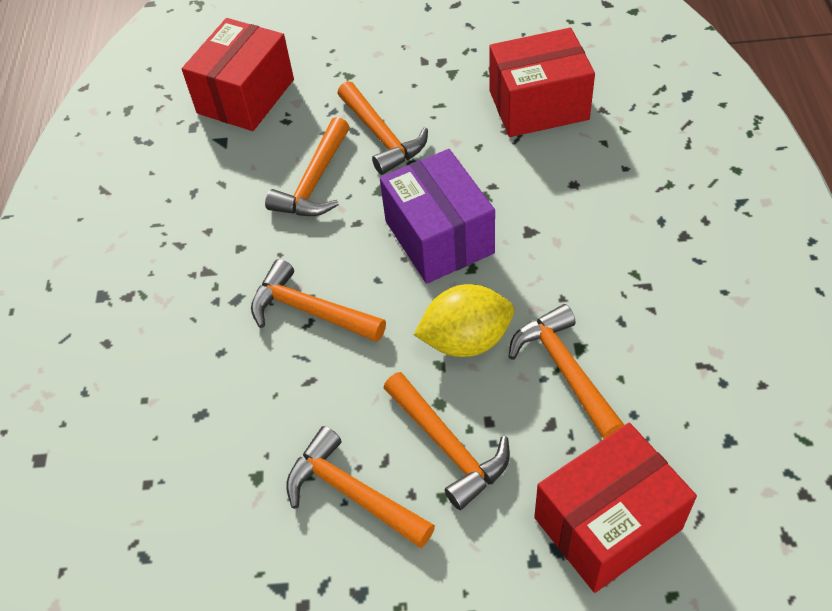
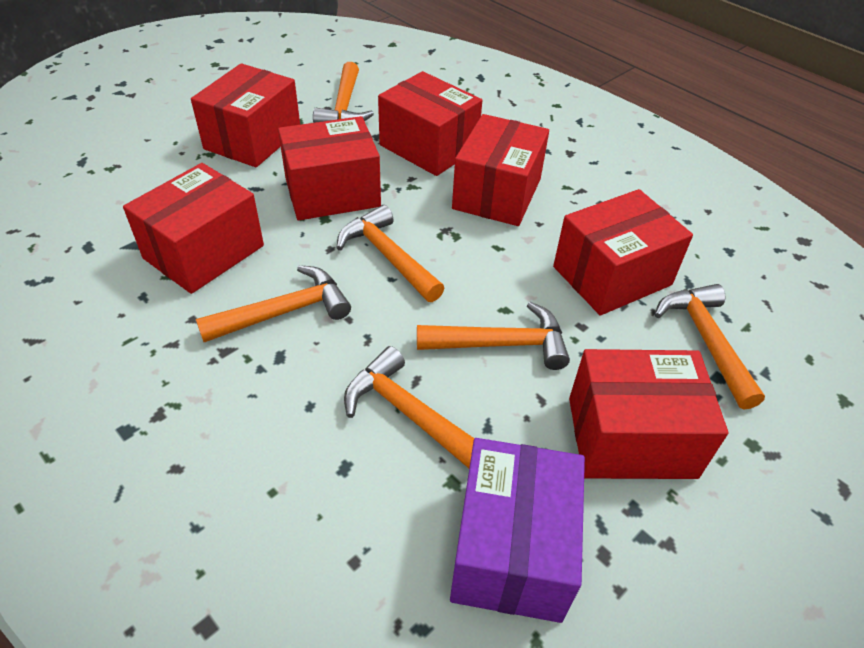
red box: [182,18,294,131] [490,28,595,137] [534,423,697,593] = 3 -> [123,163,264,294] [191,63,300,167] [278,116,381,221] [378,71,482,176] [452,114,549,226] [553,189,693,316] [569,349,728,479] = 7
yellow lemon: [414,284,514,357] = 1 -> none = 0

